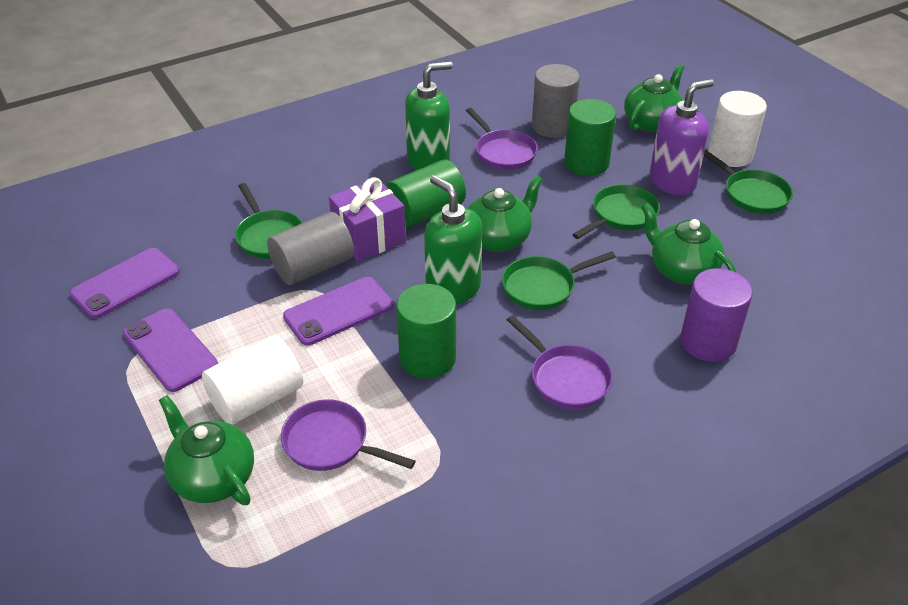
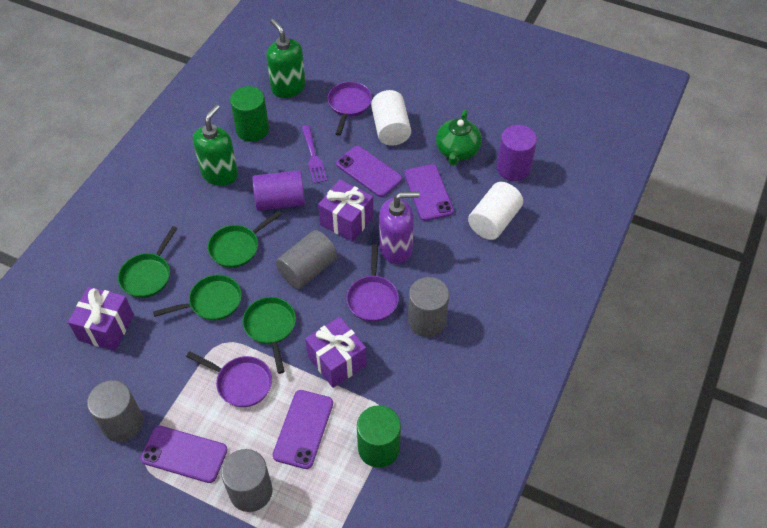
green cylinder: [386,159,466,227] [396,284,456,379] [564,99,616,176] = 3 -> [230,86,269,142] [357,405,401,468] = 2
green teapot: [159,395,254,505] [468,175,543,252] [624,64,684,132] [641,203,736,285] = 4 -> [436,110,482,166] = 1
grey cylinder: [267,212,354,285] [532,64,580,138] = 2 -> [87,380,143,442] [221,449,272,512] [276,230,338,289] [408,277,449,337] = 4
purple cylinder: [681,268,753,362] = 1 -> [252,170,305,211] [497,125,537,181] = 2
purple fork: none = 0 -> [302,125,327,184] = 1
purple gift: [329,177,406,262] = 1 -> [68,286,134,351] [305,317,367,388] [318,180,373,242] = 3
purple phone: [70,248,180,318] [123,308,218,392] [283,277,393,345] = 3 -> [140,426,228,483] [273,390,333,469] [336,146,402,197] [404,164,454,221] = 4

